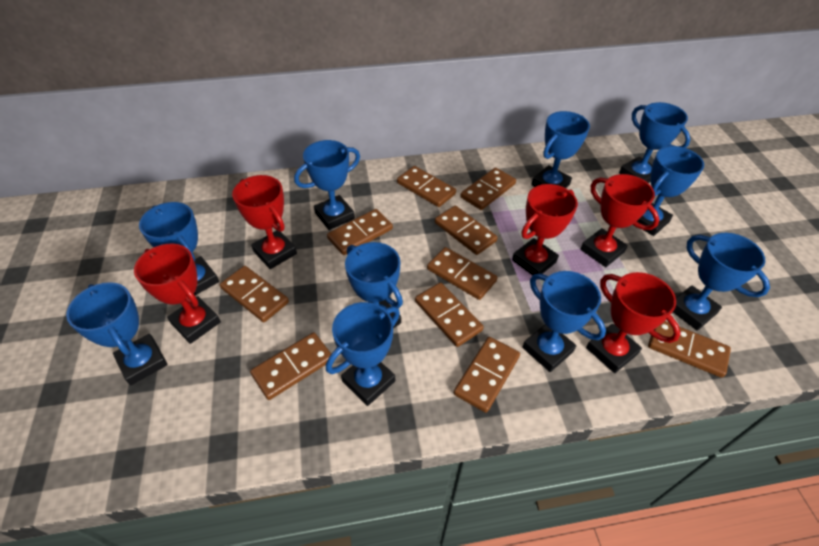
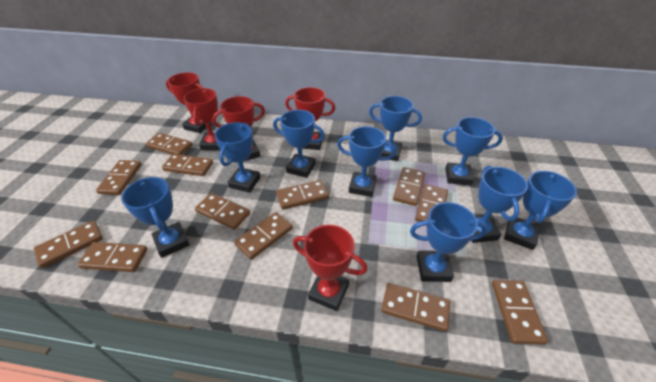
blue trophy: [66,282,168,385] [139,202,219,295] [294,140,360,230] [326,302,400,406] [345,242,403,329] [522,271,606,372] [531,111,590,188] [619,102,690,183] [637,146,704,236] [673,233,770,330] = 10 -> [121,177,190,258] [215,122,260,193] [273,110,325,178] [337,126,396,197] [369,96,422,161] [410,202,488,282] [442,117,503,185] [472,166,528,243] [504,171,577,250] = 9
brown domino: [220,266,289,322] [250,332,331,400] [327,209,393,255] [397,166,456,207] [415,282,484,347] [427,247,497,300] [435,206,498,255] [454,337,520,413] [461,168,516,210] [648,321,731,378] = 10 -> [34,221,103,268] [77,242,147,272] [96,160,141,195] [146,133,192,155] [162,154,213,176] [195,193,250,230] [234,212,293,260] [276,180,329,210] [381,283,450,331] [393,167,425,206] [415,184,448,222] [492,279,548,345] = 12

